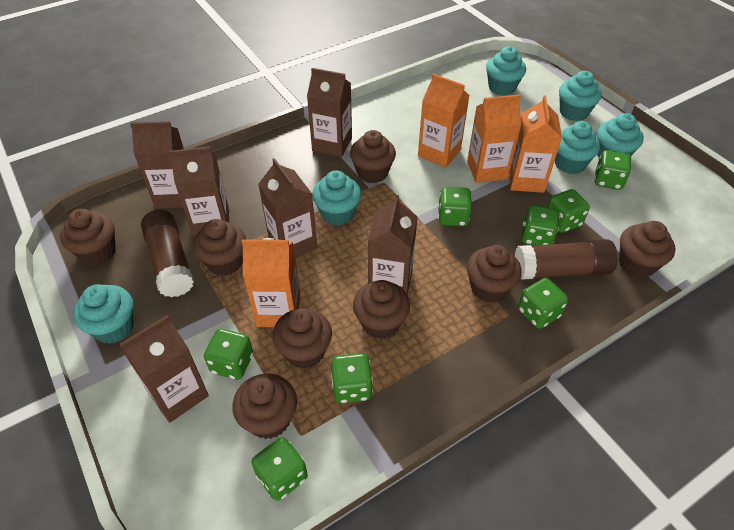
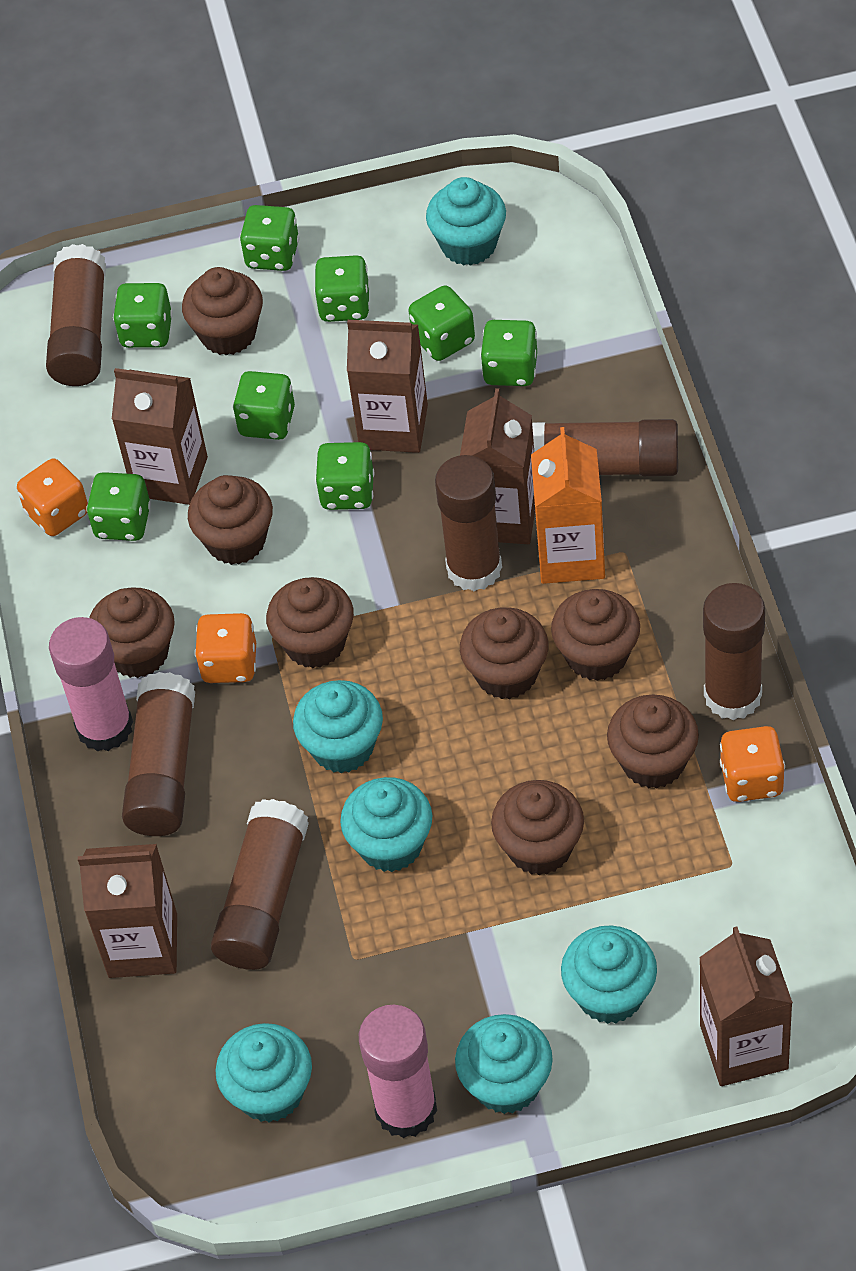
brown carton: [119,315,209,423] [130,121,184,209] [169,146,229,237] [258,158,317,257] [307,68,352,157] [368,195,417,295] = 6 -> [78,844,177,978] [112,368,208,505] [347,320,428,453] [460,388,535,544] [699,927,793,1086] = 5
brown glue stick: [141,210,194,297] [515,239,618,280] = 2 -> [46,244,106,386] [122,672,195,836] [211,799,309,970] [435,455,502,591] [532,419,678,476] [703,583,765,720] = 6
orange carton: [242,238,300,327] [418,74,470,168] [467,95,522,183] [509,95,562,193] = 4 -> [531,427,605,584] = 1
orange dice: none = 0 -> [17,458,88,536] [195,613,256,683] [720,726,785,802] = 3
pink glue stick: none = 0 -> [49,617,133,751] [359,1005,437,1138] = 2

